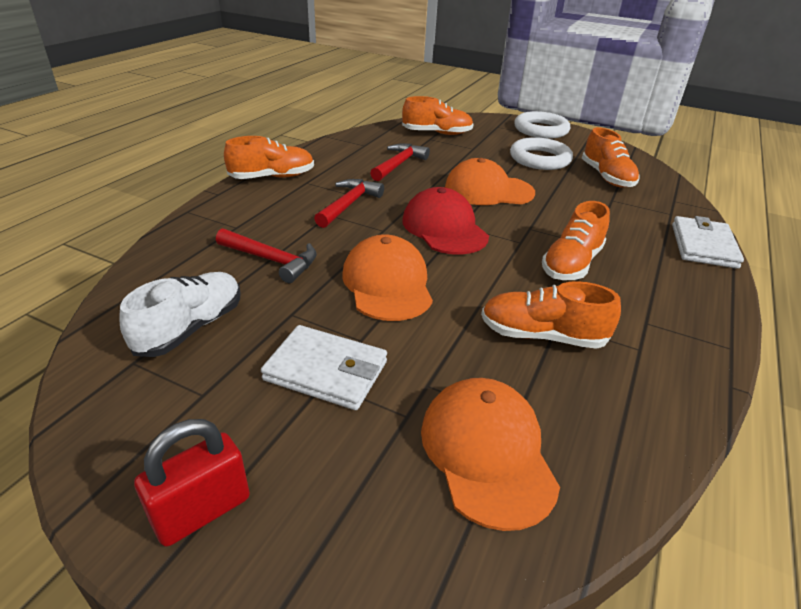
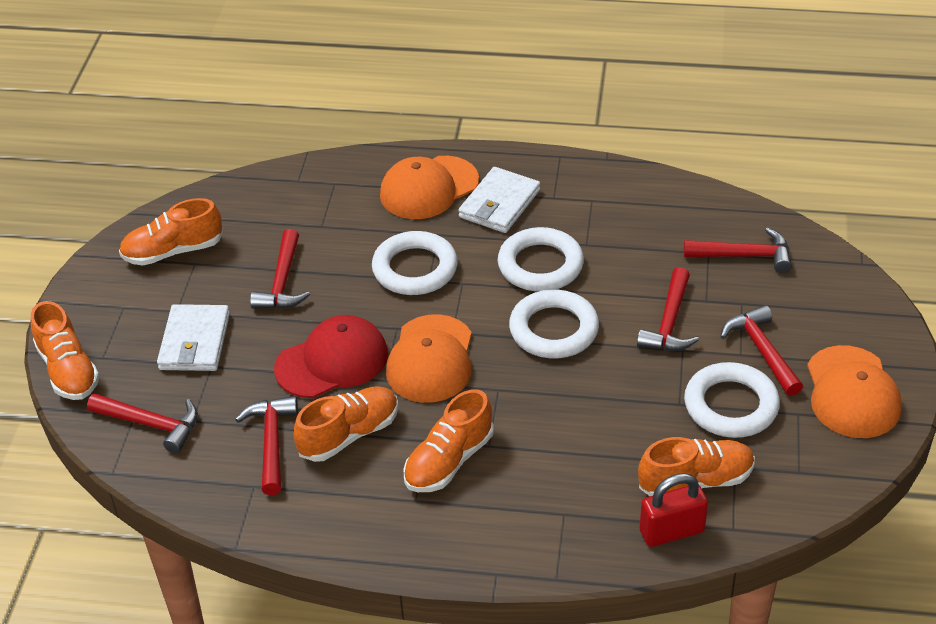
red hammer: [216,228,317,283] [314,179,384,228] [370,143,430,181] = 3 -> [87,393,198,453] [235,396,298,495] [250,229,310,309] [637,267,699,351] [684,228,792,273] [720,305,803,396] = 6
white ring: [510,137,573,170] [514,111,570,139] = 2 -> [372,231,458,295] [498,227,584,291] [509,290,599,358] [684,362,780,438] = 4
white shoe: [119,272,240,357] = 1 -> none = 0

